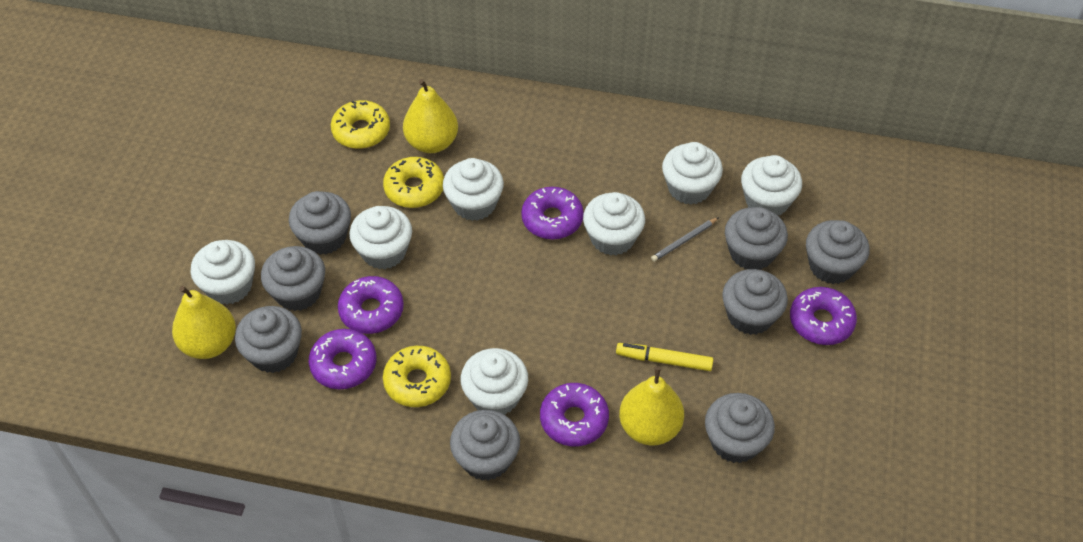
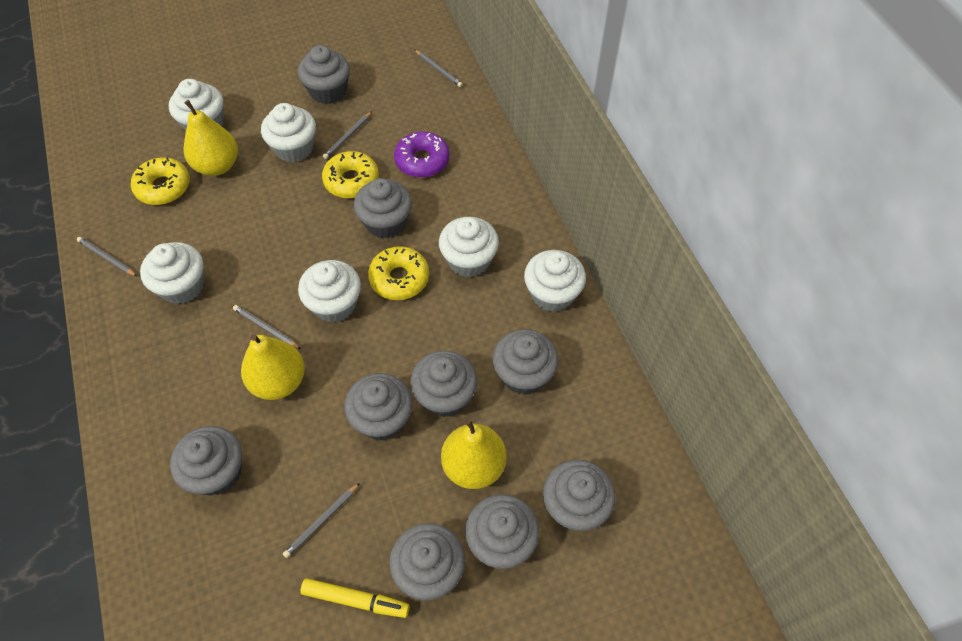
grey cupcake: [235,306,302,373] [261,246,325,311] [289,191,351,255] [450,410,520,481] [705,393,775,463] [722,269,788,335] [725,207,788,270] [806,220,870,284] = 8 -> [170,426,242,496] [298,45,350,104] [345,373,413,440] [354,178,412,238] [389,523,465,600] [410,351,477,417] [465,494,539,569] [492,329,558,395] [543,460,616,531] = 9
grey pencil: [651,217,719,262] = 1 -> [77,237,137,276] [233,305,301,349] [283,483,360,558] [323,111,372,159] [414,49,463,87] = 5
purple donut: [309,329,376,389] [338,276,404,334] [521,187,584,240] [540,383,609,446] [790,287,857,345] = 5 -> [394,132,450,178] = 1
white cupcake: [190,240,255,304] [349,206,412,269] [443,158,504,221] [461,348,528,415] [583,192,645,256] [662,142,723,205] [741,155,802,215] = 7 -> [140,242,204,304] [169,79,224,130] [261,103,316,162] [298,260,361,323] [439,217,499,277] [524,250,586,312] = 6

